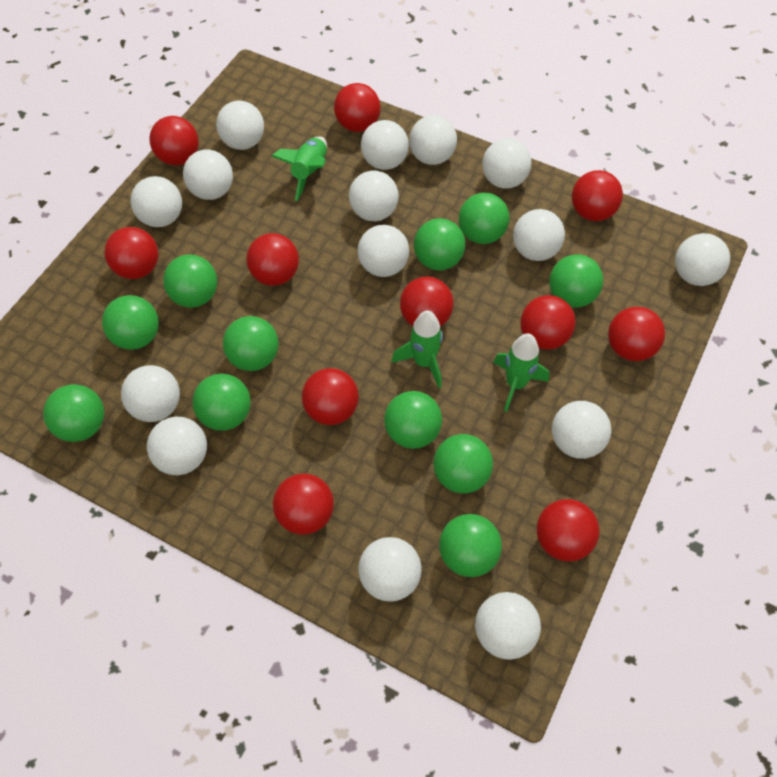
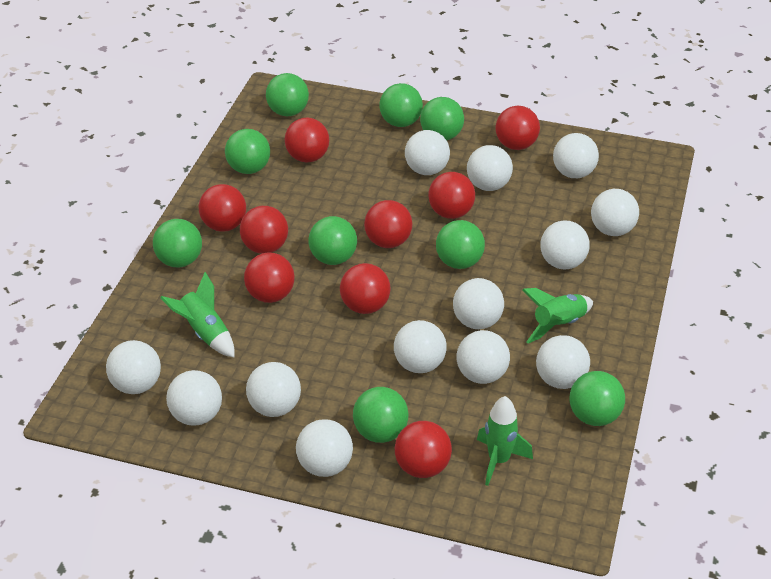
green ball: [43,384,104,442] [102,295,159,350] [163,255,217,308] [192,374,251,431] [223,316,278,371] [384,391,442,449] [414,218,465,270] [433,434,493,494] [439,514,502,577] [459,193,509,244] [549,254,603,308] = 11 -> [153,219,202,267] [225,129,270,174] [266,73,309,117] [308,216,357,265] [353,387,409,443] [379,83,423,127] [420,97,464,140] [436,220,485,269] [570,371,625,426] = 9
red ball: [104,227,158,279] [149,116,199,165] [246,233,299,286] [273,473,334,535] [302,368,359,425] [334,83,381,132] [400,276,454,326] [520,295,576,350] [537,499,600,562] [572,170,623,221] [608,307,665,361] = 11 -> [199,184,246,232] [240,206,288,254] [244,252,295,303] [285,118,329,163] [340,263,390,314] [364,200,412,248] [395,421,452,478] [428,172,475,219] [495,106,540,150] = 9
white ball: [121,365,180,422] [131,176,182,227] [147,417,207,475] [183,149,233,200] [216,100,264,150] [349,170,399,221] [358,225,409,277] [358,537,422,602] [361,120,409,170] [409,115,457,165] [475,592,541,660] [482,138,531,189] [513,209,565,261] [552,401,611,459] [675,233,730,286] = 15 -> [106,340,161,394] [166,370,222,426] [246,362,301,417] [296,419,353,477] [394,320,447,373] [405,130,450,175] [453,278,504,329] [457,330,510,384] [467,145,513,191] [536,335,590,389] [540,220,590,270] [553,133,599,178] [591,189,639,236] = 13

